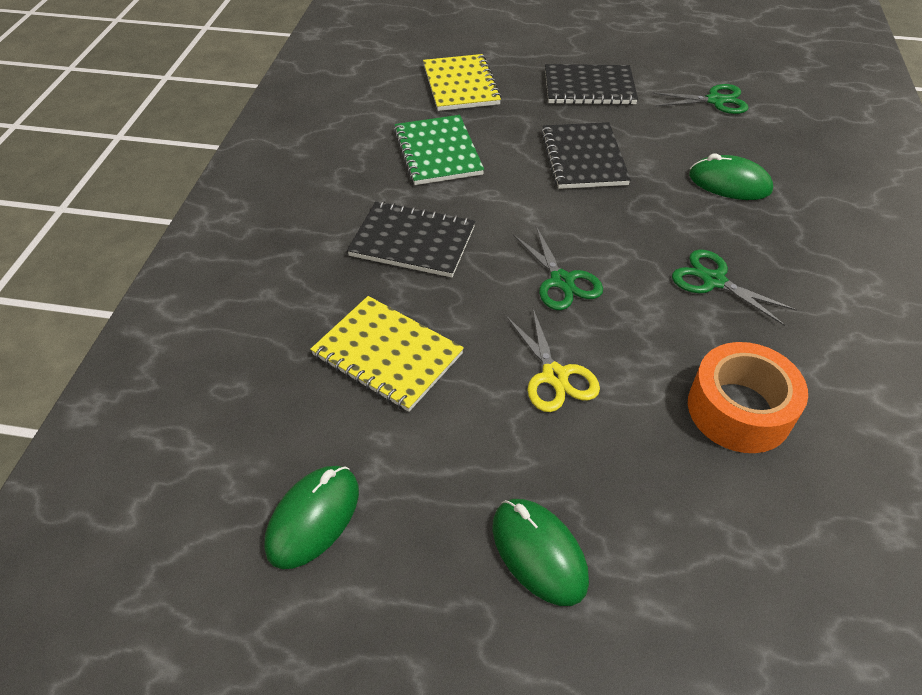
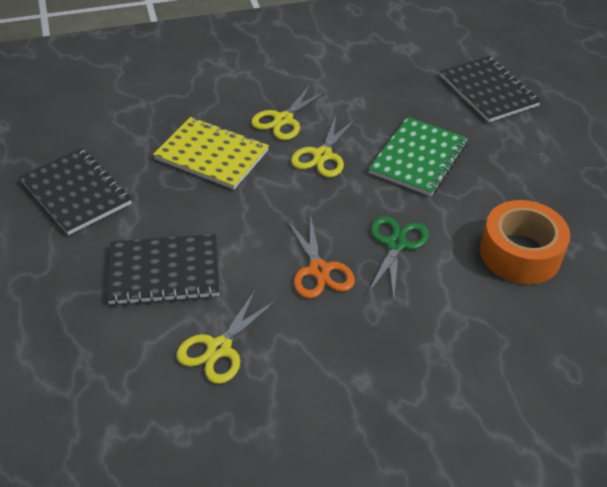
green mouse: [264,466,359,569] [492,499,589,606] [689,154,773,200] = 3 -> none = 0
green scissors: [513,226,603,310] [652,84,749,114] [672,250,797,326] = 3 -> [368,216,429,300] = 1
orange scissors: none = 0 -> [287,214,355,299] = 1
yellow notebook: [310,296,464,412] [423,54,502,111] = 2 -> [153,117,269,189] = 1
yellow scissors: [506,309,600,412] = 1 -> [176,289,278,384] [251,85,328,140] [291,115,357,177] = 3

